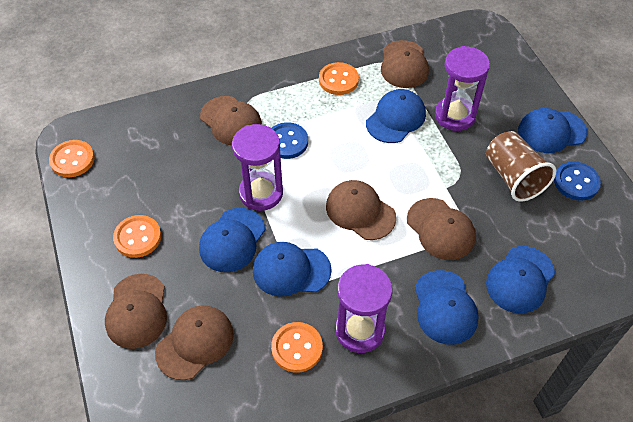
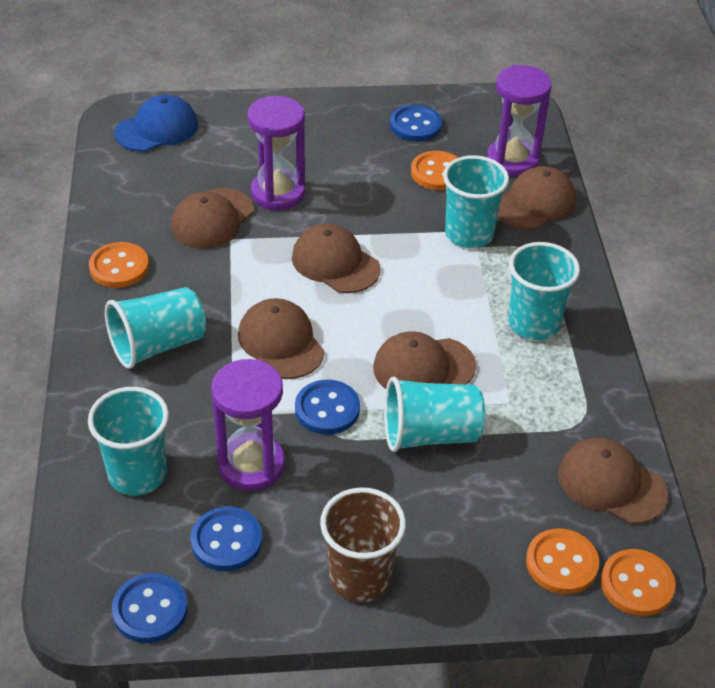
blue button: [272,122,308,159] [554,161,601,201] = 2 -> [112,573,188,643] [191,507,262,571] [295,380,360,435] [390,105,442,142] = 4
blue cap: [199,208,265,272] [253,242,332,297] [366,89,426,143] [415,270,479,345] [486,246,555,313] [518,108,587,153] = 6 -> [114,95,198,152] = 1
turquoise cup: none = 0 -> [88,387,169,496] [105,287,206,369] [384,377,485,452] [443,155,509,248] [508,242,580,340] = 5

